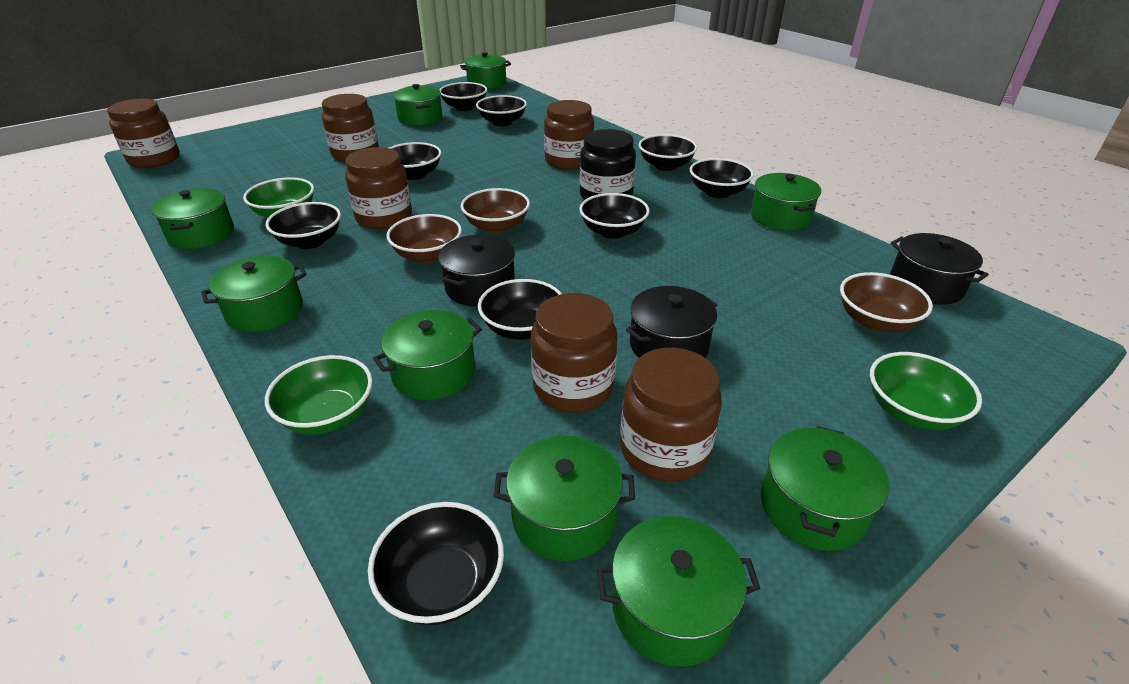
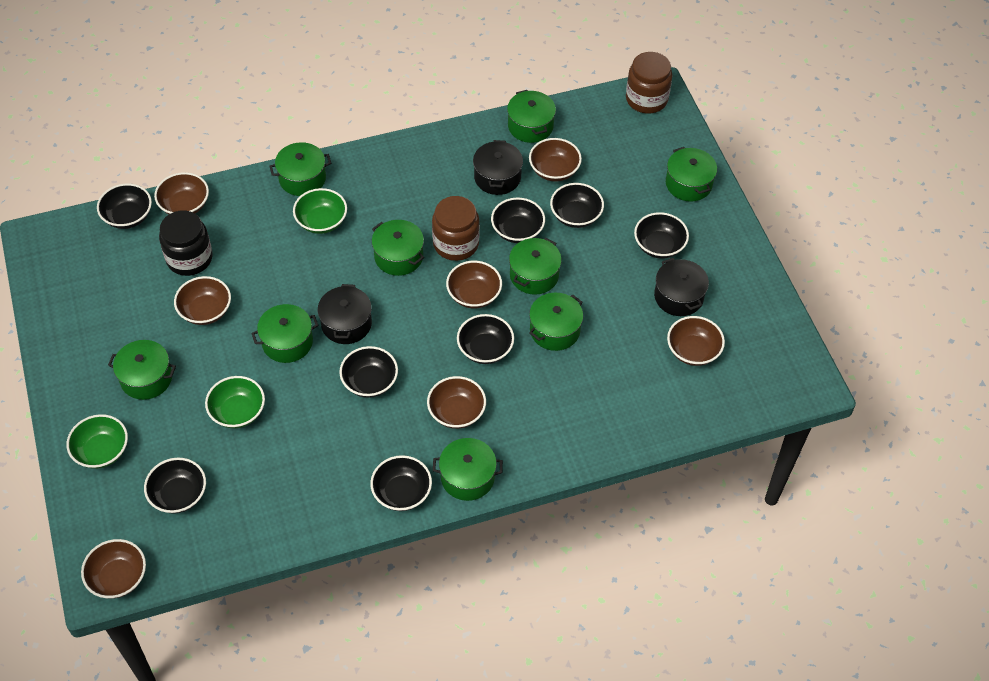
black bowl: [266,202,341,249] [368,502,504,625] [389,142,441,180] [439,82,487,111] [476,95,527,126] [478,279,562,340] [579,193,650,239] [639,134,697,171] [690,158,754,198] = 9 -> [97,183,152,229] [144,458,206,514] [339,346,398,398] [370,455,432,511] [457,314,514,364] [491,197,545,243] [550,183,604,228] [634,212,689,259] = 8
brown bowl: [386,214,462,263] [461,188,530,233] [840,272,933,332] = 3 -> [81,539,146,598] [154,172,209,214] [174,276,231,325] [427,376,486,429] [446,261,502,309] [529,138,582,182] [667,316,725,366] = 7
brown jar: [107,99,180,168] [322,94,379,162] [345,147,412,229] [531,293,617,412] [544,100,594,170] [620,348,722,482] = 6 -> [432,196,480,261] [626,52,672,114] = 2

